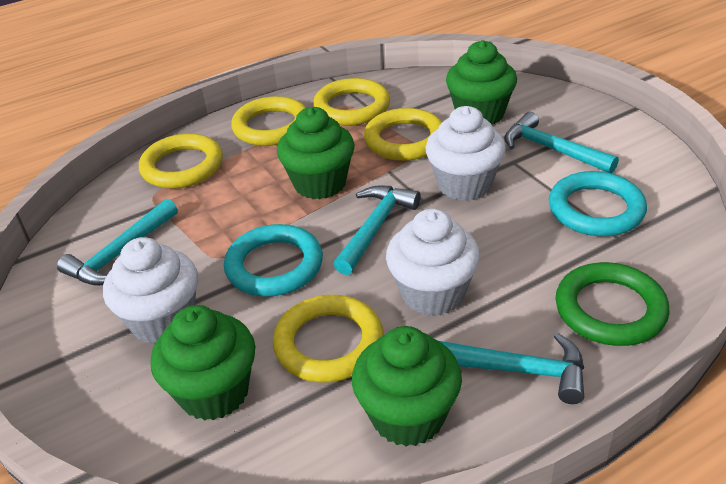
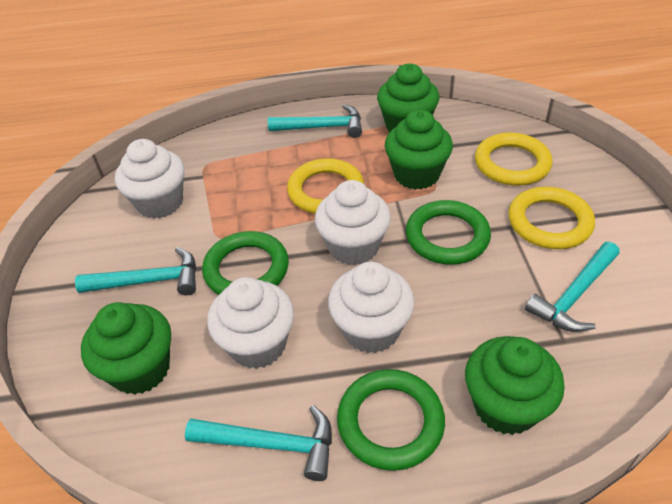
green ring: [556,262,670,346] = 1 -> [202,231,289,295] [337,369,445,471] [406,200,491,265] = 3
turquoise ring: [224,224,323,297] [549,171,647,236] = 2 -> none = 0
white cupcake: [103,237,198,344] [386,209,480,316] [425,106,506,201] = 3 -> [115,139,185,219] [207,277,294,369] [315,180,391,265] [328,262,414,353] = 4
yellow ring: [139,133,223,189] [231,96,307,146] [273,295,384,382] [313,78,390,125] [364,108,442,161] = 5 -> [287,158,364,214] [475,132,553,186] [508,187,595,249] = 3

